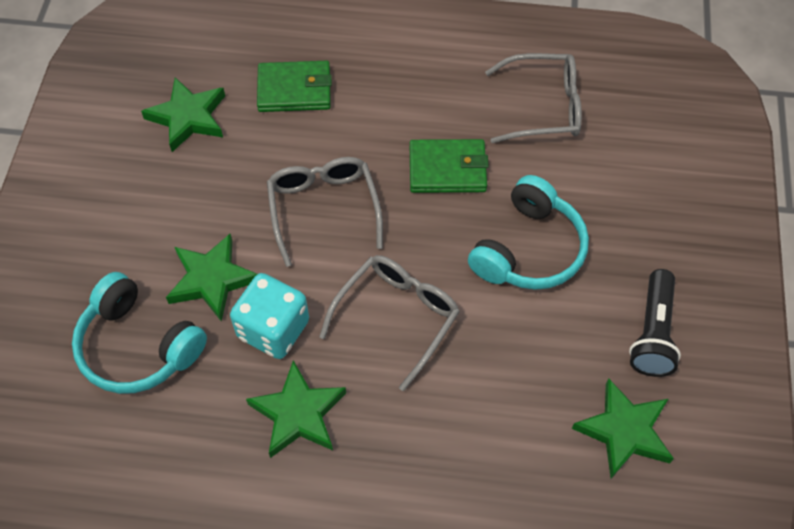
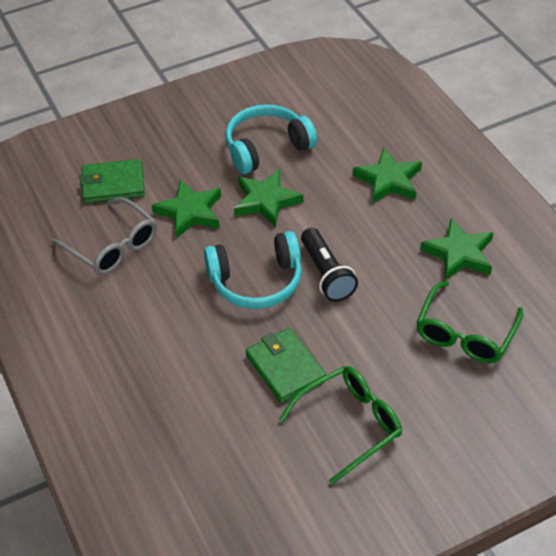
green glasses: none = 0 -> [279,366,402,485] [416,281,523,363] = 2
grey glasses: [267,157,383,267] [319,255,460,391] [485,53,582,143] = 3 -> [52,197,157,275] = 1
turquoise dice: [230,273,309,359] = 1 -> none = 0

